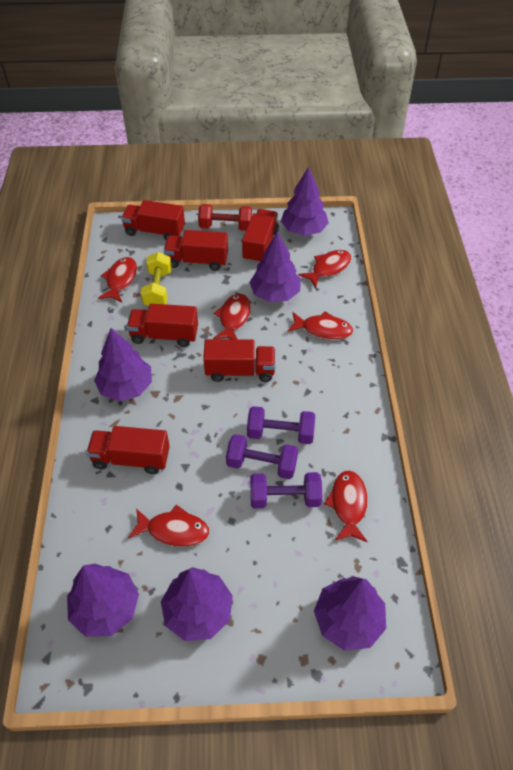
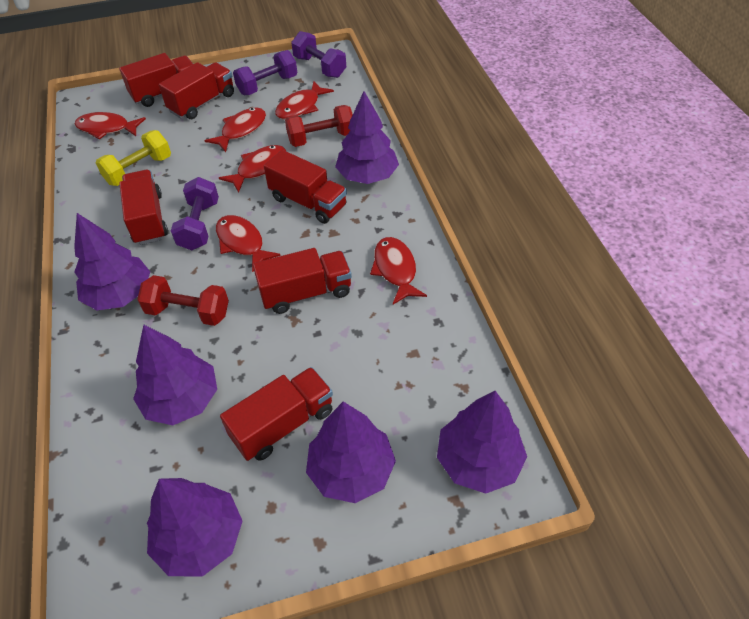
red dumbbell: [198,204,252,231] = 1 -> [137,275,229,326] [285,105,353,147] = 2

